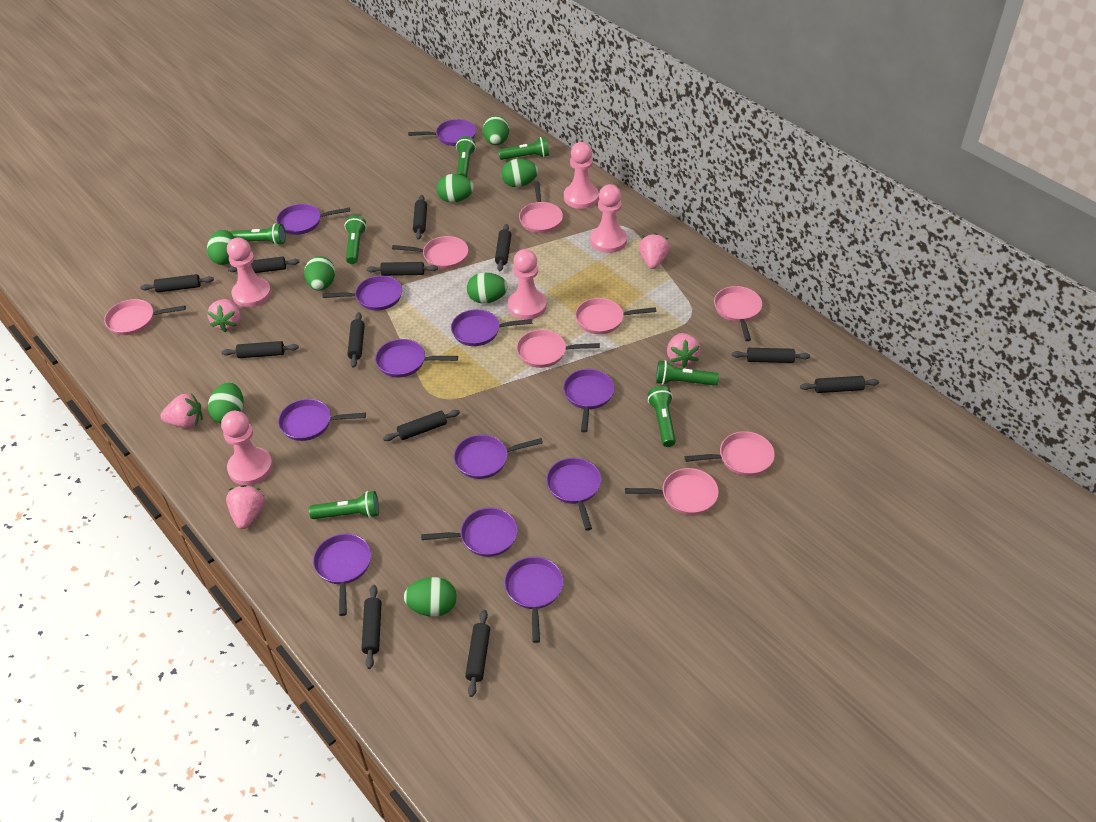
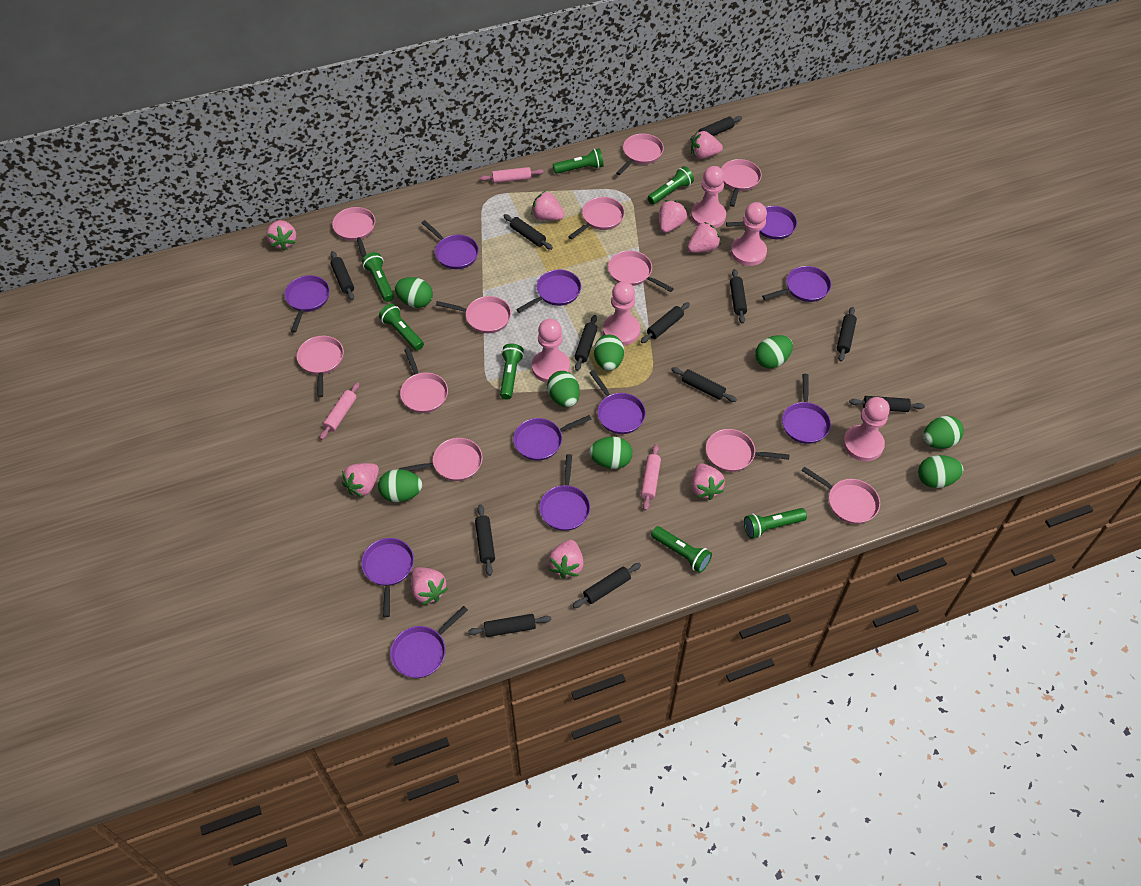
pink pan: [104,299,186,335] [392,236,468,269] [516,329,600,368] [519,181,563,233] [575,298,656,334] [625,468,719,515] [684,431,775,476] [714,286,762,341] = 8 -> [297,336,344,397] [332,207,375,257] [399,438,483,481] [400,348,448,413] [436,296,511,333] [568,197,625,239] [608,250,674,292] [616,134,664,175] [706,429,790,472] [721,159,762,207] [801,467,880,524] = 11
pink rolling pin: none = 0 -> [320,382,360,440] [480,167,544,183] [641,444,661,511] = 3
pink strawberry: [160,393,203,428] [207,299,240,332] [226,485,265,529] [639,233,670,269] [667,333,701,368] = 5 -> [266,220,296,250] [342,463,379,497] [411,567,448,605] [531,191,565,221] [548,540,584,579] [659,200,687,233] [687,222,721,253] [691,131,723,159] [691,463,725,500] = 9
purple pan: [276,204,350,235] [278,399,366,441] [313,534,371,616] [322,275,402,311] [375,339,458,377] [408,119,476,146] [421,508,518,557] [451,309,532,346] [453,435,543,479] [504,557,564,643] [546,458,601,531] [563,369,614,432] = 12 -> [285,275,330,333] [361,538,414,617] [390,606,468,678] [422,220,479,269] [513,415,592,461] [516,269,581,313] [539,454,590,531] [590,370,646,434] [726,206,797,239] [762,266,831,302] [782,374,831,444] = 11

